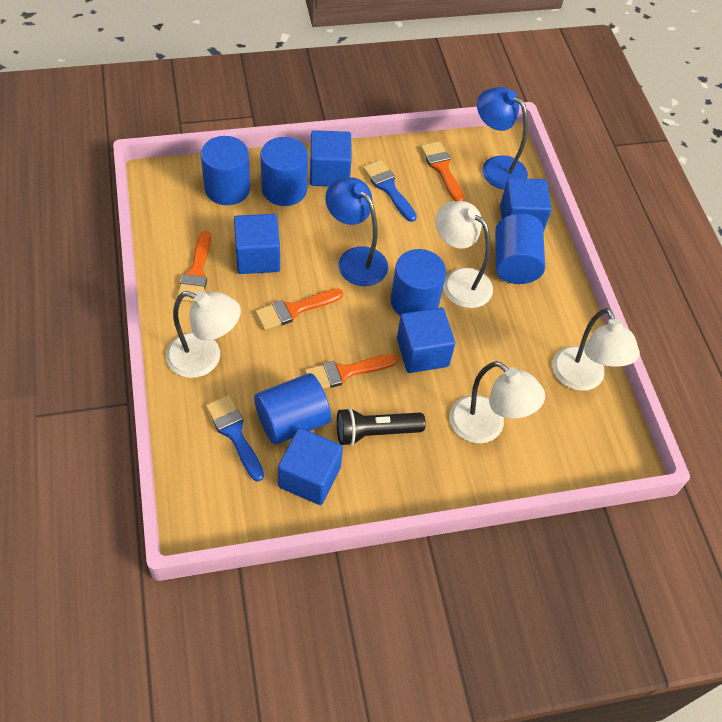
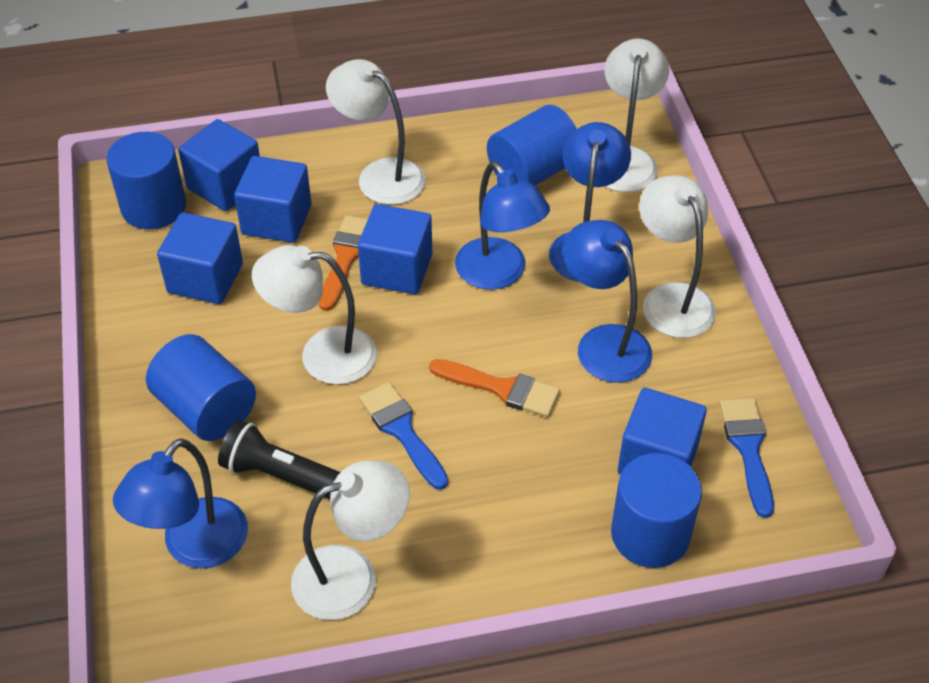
blue cylinder: [200,136,251,205] [254,373,331,445] [260,137,308,206] [390,249,446,316] [495,213,545,284] = 5 -> [106,132,186,229] [146,334,256,441] [487,105,577,186] [611,453,702,568] = 4
blue lamp: [325,177,388,286] [477,87,528,189] = 2 -> [113,438,248,569] [455,162,550,290] [549,122,631,282] [563,220,652,383] = 4
orange brush: [177,231,211,302] [255,288,343,330] [305,354,398,389] [420,141,465,201] = 4 -> [319,215,368,311] [429,359,560,417] = 2
white lamp: [166,291,241,378] [436,201,493,308] [449,361,545,443] [552,308,640,391] = 4 -> [252,245,377,385] [291,461,410,620] [326,59,425,205] [604,39,669,192] [639,175,716,338] = 5

